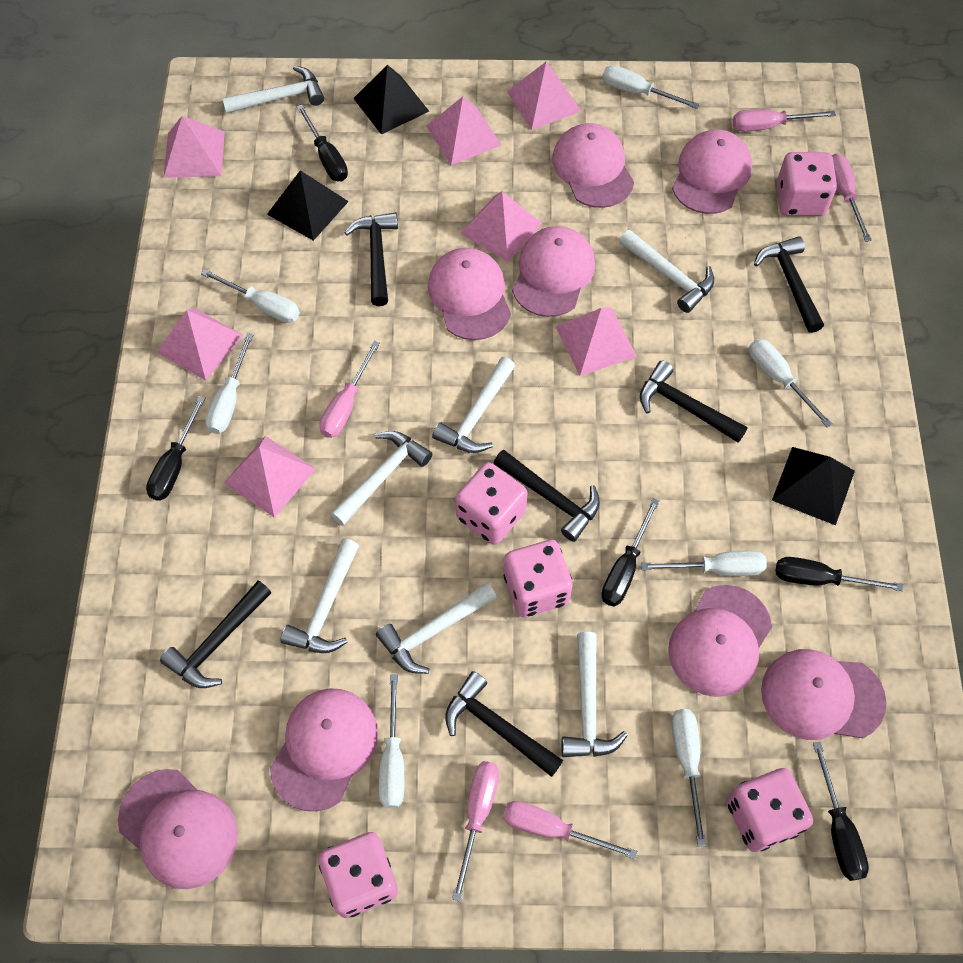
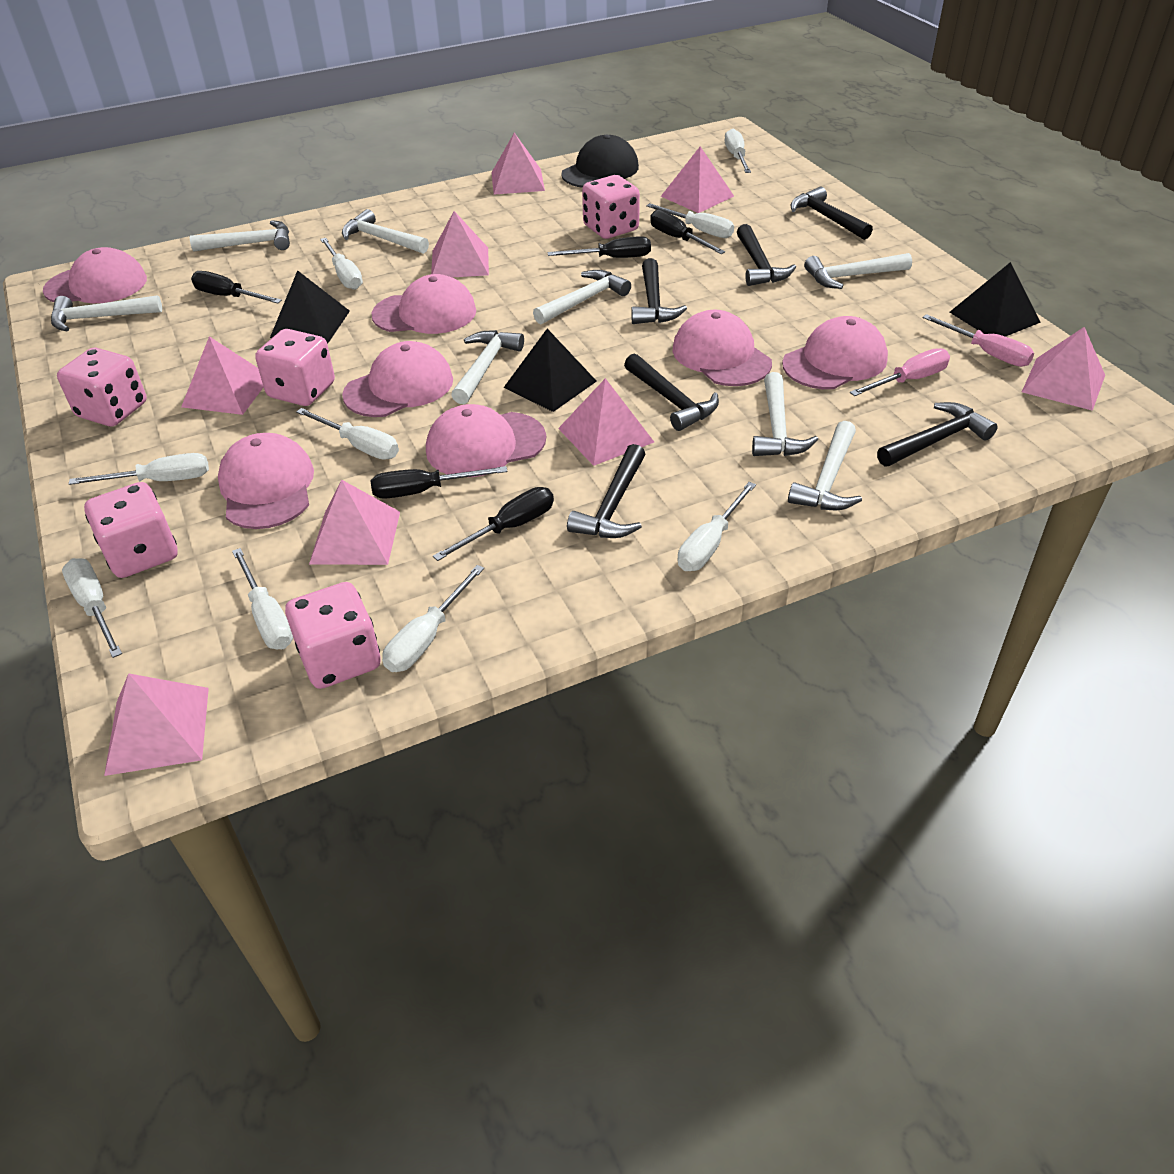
black cap: none = 0 -> [561,135,639,188] = 1
pink cap: [118,769,238,889] [270,688,378,811] [428,248,511,340] [512,226,595,317] [552,123,634,208] [668,585,772,697] [672,129,752,214] [761,649,886,740] = 8 -> [43,247,147,303] [218,433,314,529] [342,341,453,417] [371,274,476,334] [426,404,546,477] [672,310,772,386] [782,316,888,389] = 7
pink pyramid: [157,308,244,380] [164,116,225,178] [224,436,316,518] [426,96,502,165] [460,192,542,262] [507,61,581,130] [556,308,637,376] = 7 -> [104,673,209,776] [181,336,264,415] [309,479,400,565] [431,211,489,277] [491,133,545,194] [558,378,654,466] [661,146,734,213] [1022,327,1105,411] = 8
pink screwdriver: [319,341,380,438] [452,761,499,901] [503,801,638,859] [733,109,836,132] [832,153,872,242] = 5 -> [850,348,950,396] [923,314,1034,367] = 2
white hammer: [222,66,324,114] [280,539,359,653] [330,431,432,526] [376,583,497,674] [432,357,515,453] [561,632,628,757] [619,230,714,313] = 7 -> [51,295,162,331] [190,220,290,251] [342,209,429,254] [451,330,524,404] [533,270,631,324] [752,372,818,456] [788,421,862,510] [804,253,912,289] = 8
white screwdriver: [201,269,300,323] [205,333,254,434] [379,675,404,808] [602,65,699,109] [641,550,767,576] [671,709,706,847] [749,339,832,428] = 7 -> [62,558,122,658] [69,453,209,485] [232,548,293,649] [296,408,399,460] [320,238,363,290] [382,565,484,672] [646,203,734,238] [677,482,756,571] [725,128,751,173] = 9

